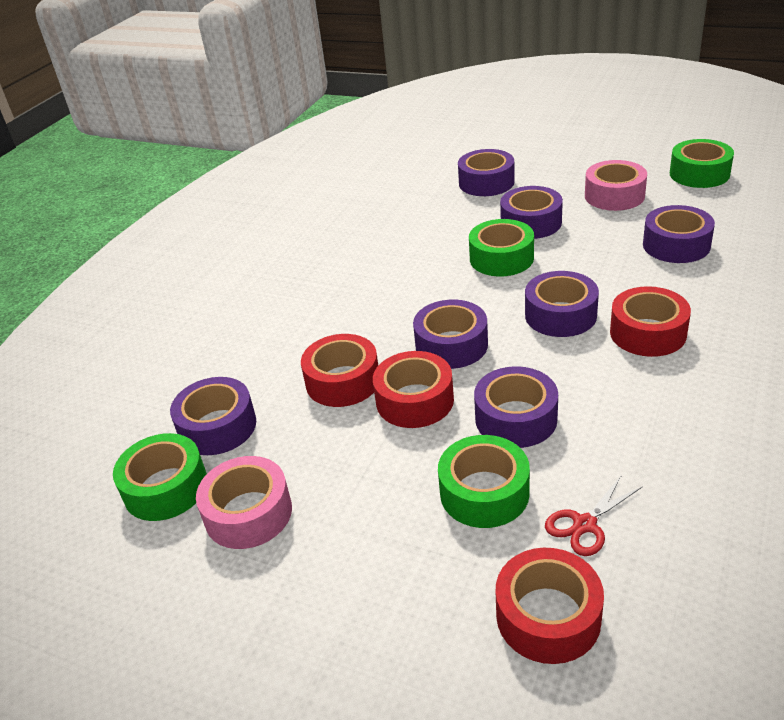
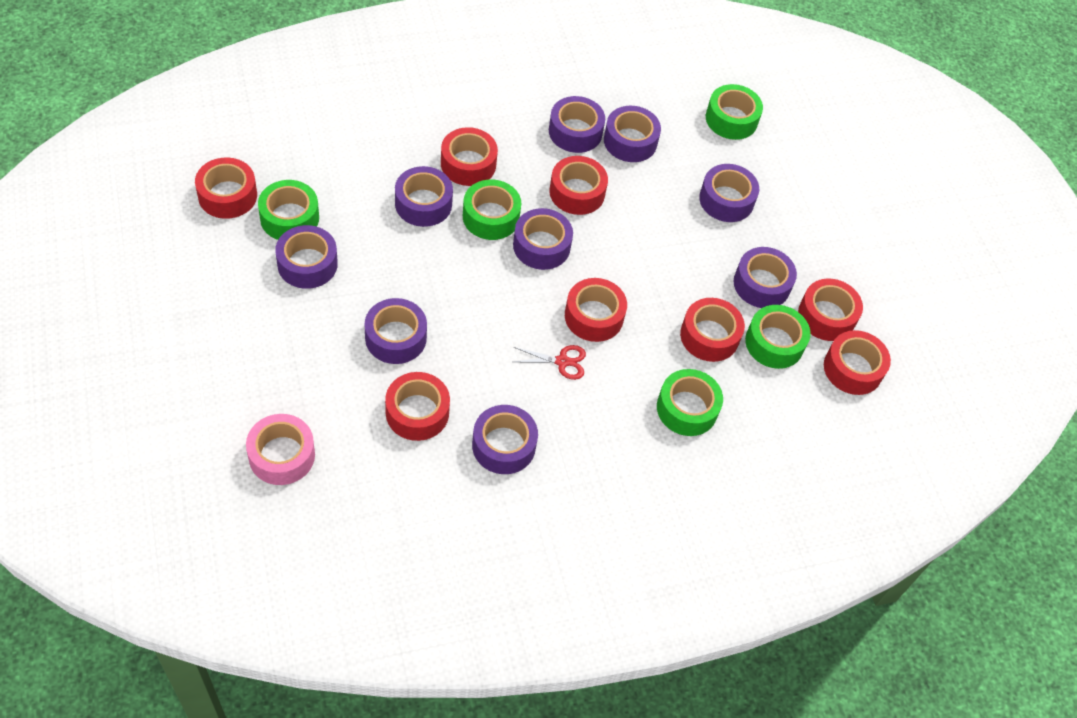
green tape: [113,433,207,521] [438,435,530,528] [469,219,534,277] [670,139,734,188] = 4 -> [258,180,319,240] [463,180,521,240] [657,369,723,436] [706,84,763,140] [745,305,811,369] = 5
pink tape: [196,456,292,549] [585,160,647,211] = 2 -> [246,414,315,485] = 1
purple tape: [170,377,256,455] [413,300,488,369] [458,149,515,196] [474,366,558,448] [500,186,563,239] [525,271,599,337] [643,205,715,263] = 7 -> [275,225,338,289] [364,298,427,364] [395,166,453,227] [472,405,538,474] [513,208,573,270] [549,96,605,153] [604,106,661,162] [699,164,759,222] [734,247,797,308] = 9
red tape: [301,334,378,407] [373,351,454,428] [496,548,604,664] [610,286,691,357] = 4 -> [195,158,257,219] [385,372,450,441] [441,127,498,186] [549,156,608,215] [565,278,627,342] [680,298,745,362] [798,278,863,341] [824,330,891,395] = 8

